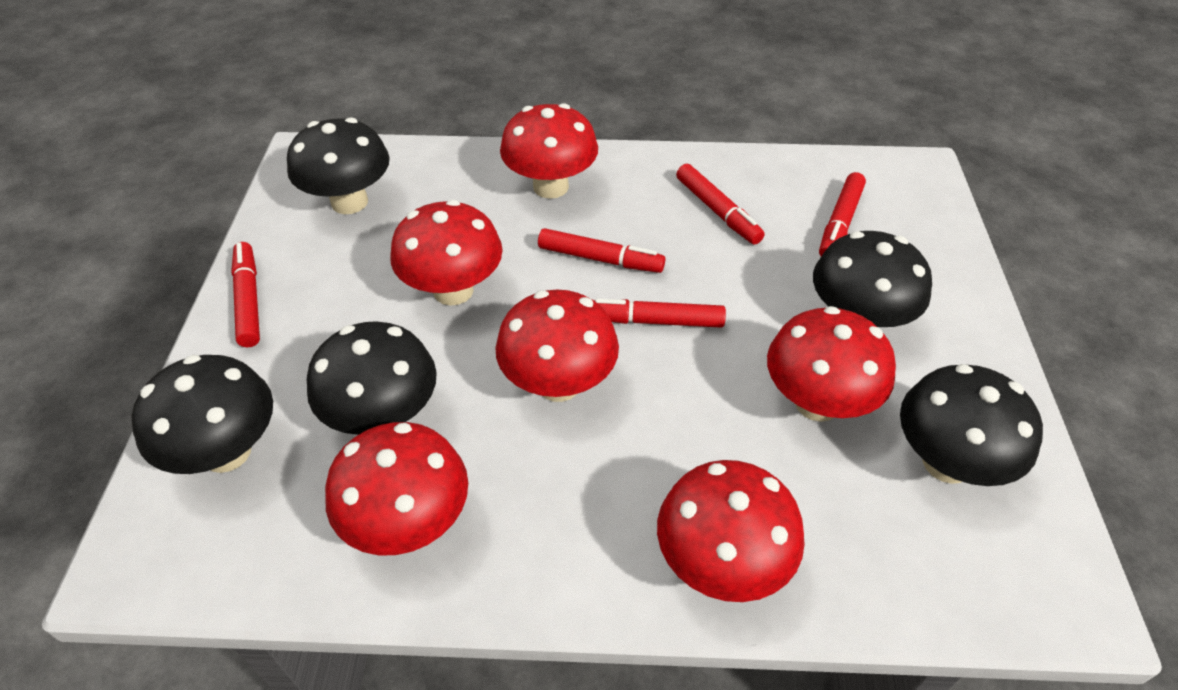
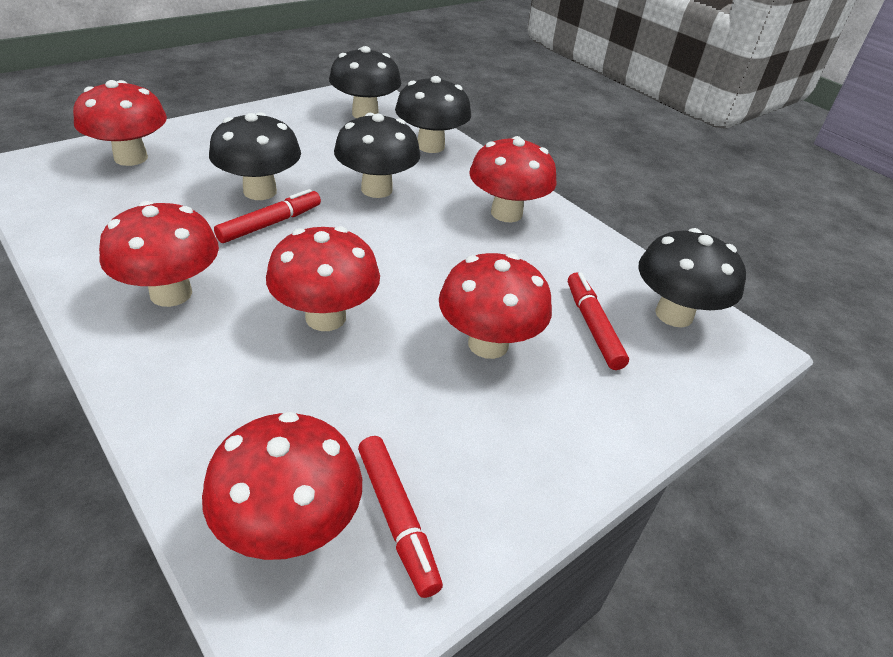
red marker: [231,242,260,347] [538,228,665,273] [594,298,726,328] [676,164,765,245] [819,172,866,256] = 5 -> [214,189,321,243] [358,436,443,598] [568,272,629,370] = 3

